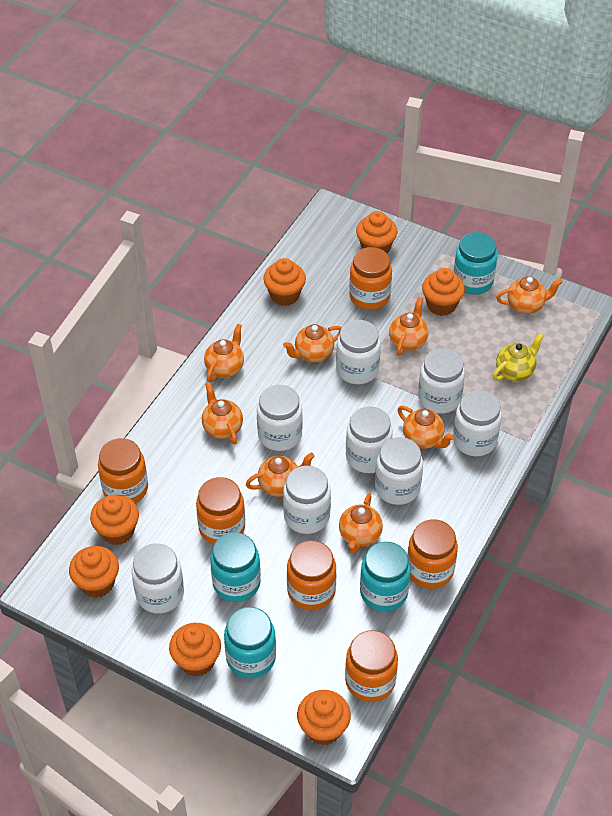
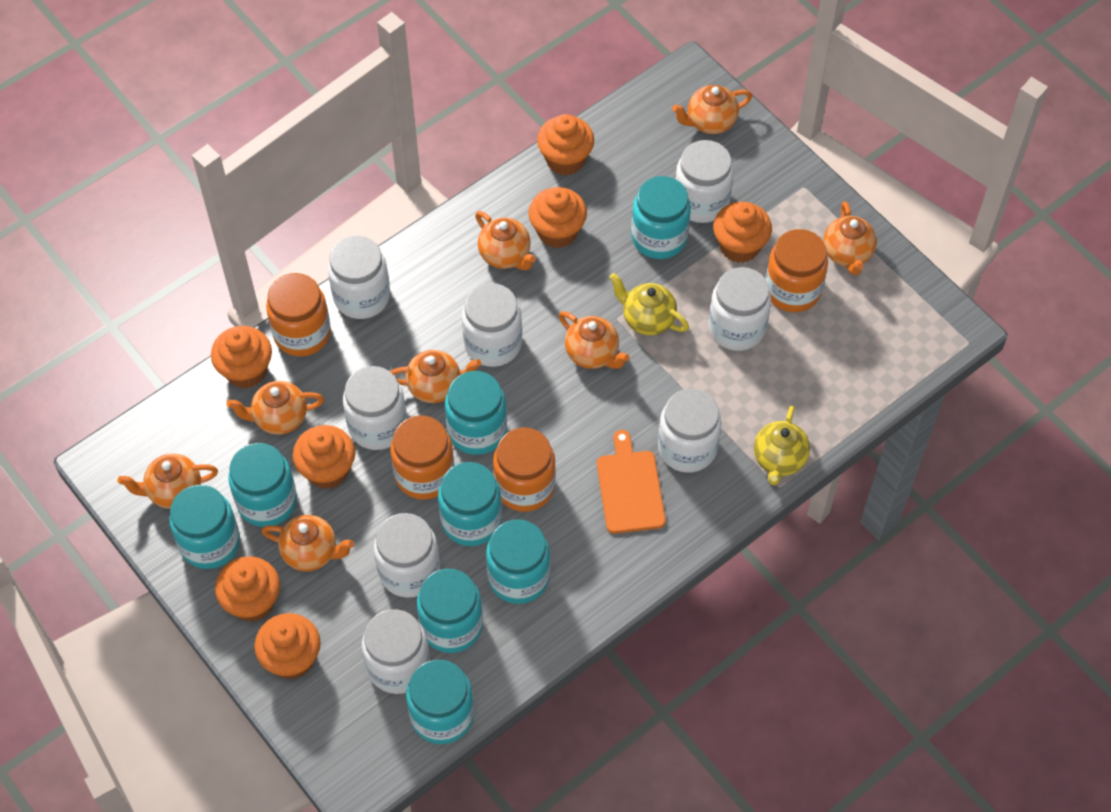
orange cutting board: none = 0 -> [597,430,666,534] = 1
orange jar: [98,438,148,503] [196,477,245,544] [287,540,336,610] [345,630,398,702] [349,247,392,310] [407,519,458,589] = 6 -> [266,273,331,357] [390,415,455,500] [493,427,556,512] [766,229,828,312] = 4
turquoise jar: [210,532,261,602] [224,607,276,678] [360,542,411,612] [454,232,498,295] = 4 -> [169,485,240,569] [228,443,297,527] [406,660,474,744] [417,569,483,653] [438,462,502,546] [445,371,507,455] [486,519,550,604] [631,176,691,259] = 8
yellow teapot: [493,333,544,381] = 1 -> [609,273,689,335] [754,406,810,485] = 2

